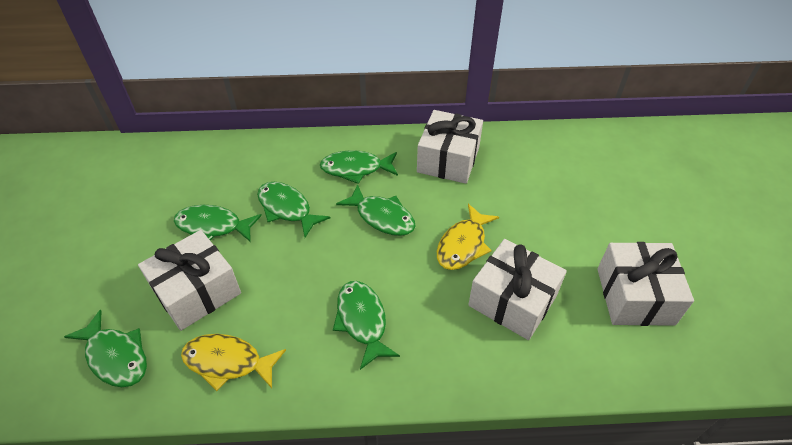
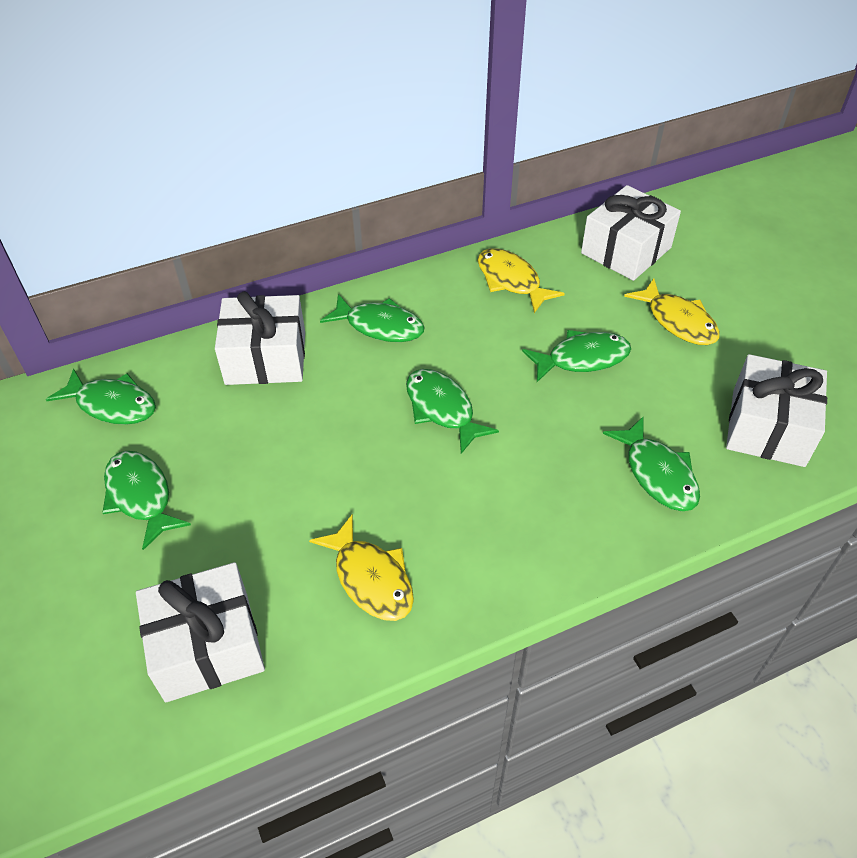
yellow fish: [181,334,286,391] [437,204,499,270] = 2 -> [309,514,414,621] [478,248,565,313] [624,279,720,345] = 3

